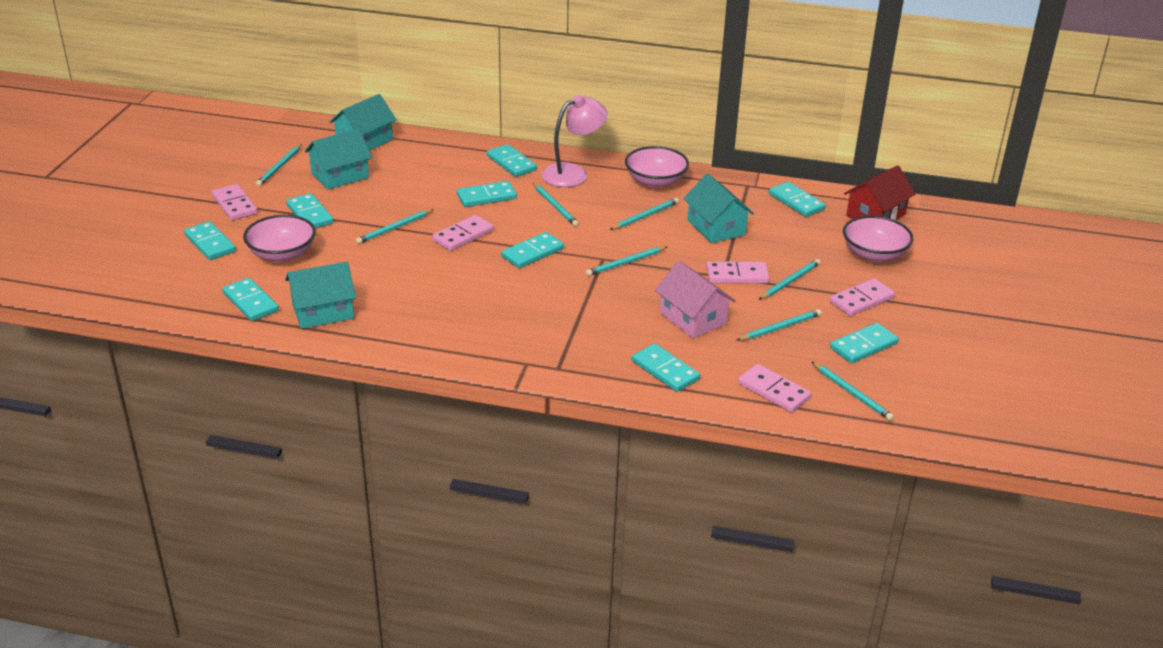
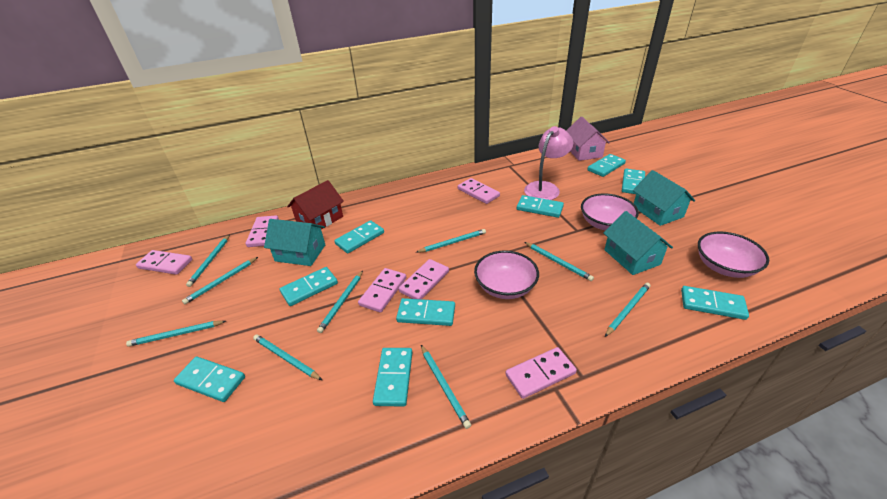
pink domino: [212,184,257,220] [432,215,494,251] [706,261,769,283] [738,364,811,413] [830,279,895,316] = 5 -> [136,250,192,275] [246,216,279,247] [358,268,406,313] [399,259,449,299] [458,178,500,204] [505,347,577,399] = 6
turquoise house: [285,262,356,329] [305,129,372,189] [329,94,397,151] [684,174,754,243] = 4 -> [264,219,325,266] [604,211,673,275] [633,170,695,226] = 3
turquoise pencil: [256,144,302,186] [356,209,434,244] [533,183,579,227] [586,246,667,276] [609,198,679,230] [737,309,822,341] [759,259,821,300] [812,362,894,421] = 8 -> [126,321,226,347] [182,257,258,304] [186,234,230,287] [253,335,322,380] [317,271,363,333] [416,229,486,253] [421,345,471,429] [525,242,594,281] [605,283,650,337] = 9

